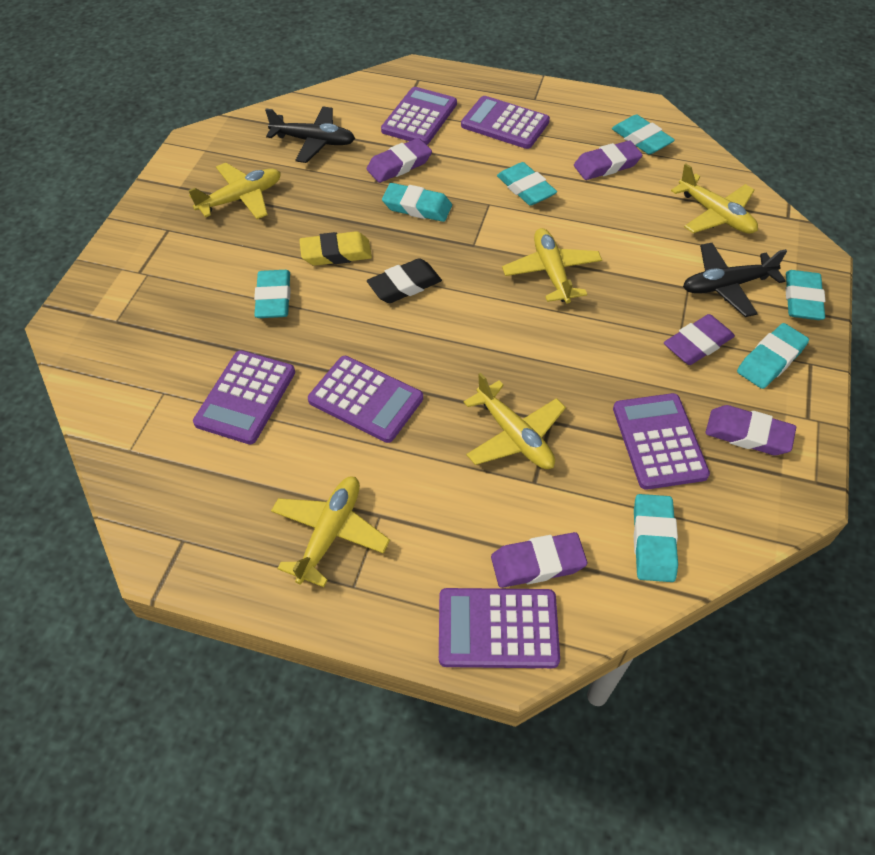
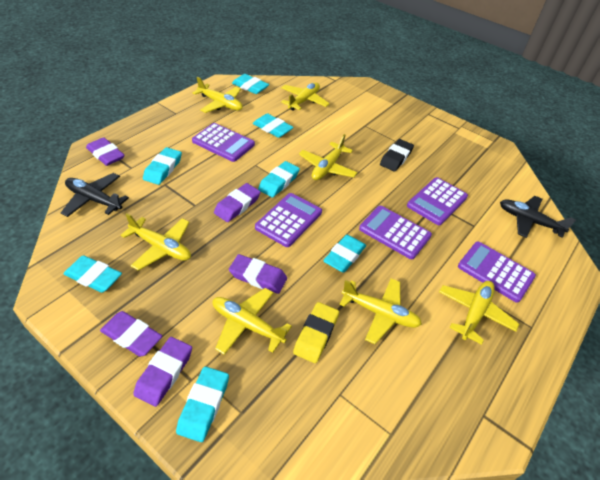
purple calculator: [193,350,295,444] [308,356,423,443] [381,87,457,145] [439,588,560,668] [461,96,550,149] [613,393,710,490] = 6 -> [192,123,255,162] [255,193,322,247] [359,206,432,259] [407,177,468,225] [458,241,536,303] = 5
yellow plane: [188,163,281,219] [271,477,390,587] [463,373,566,469] [502,228,602,304] [671,164,758,234] = 5 -> [121,213,191,271] [192,77,243,113] [213,288,292,355] [281,82,330,110] [299,134,358,180] [339,278,422,344] [439,281,519,345] = 7

